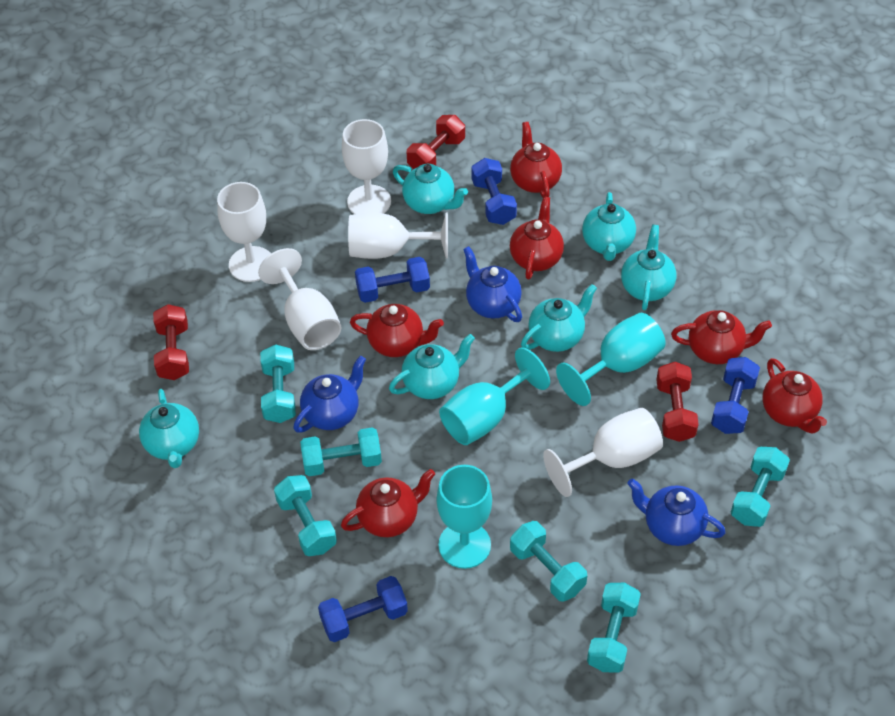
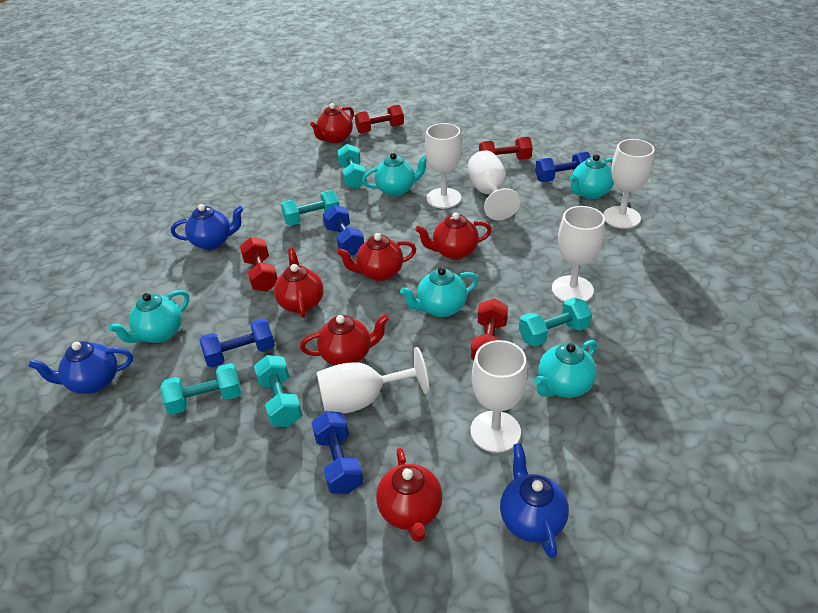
red dumbbell: [153,304,189,380] [407,115,465,169] [656,362,699,442] = 3 -> [240,237,278,292] [355,105,404,134] [471,298,508,360] [479,137,533,160] = 4
turquoise dumbbell: [260,344,296,423] [274,475,337,556] [300,427,382,476] [510,521,587,602] [587,583,641,673] [730,447,790,527] = 6 -> [160,363,241,415] [254,355,302,427] [281,190,339,226] [337,144,367,189] [519,298,592,347] = 5
turquoise goblet: [437,465,492,569] [439,347,550,445] [556,313,666,406] = 3 -> none = 0
turquoise teapot: [139,389,199,468] [389,334,475,399] [393,164,468,214] [521,284,597,352] [582,192,636,261] [621,225,676,310] = 6 -> [108,290,189,343] [362,153,427,197] [400,267,478,317] [534,340,597,398] [570,154,614,199] = 5
white goblet: [217,182,271,282] [258,248,341,350] [342,119,391,214] [348,213,448,259] [543,408,663,497] = 5 -> [316,347,429,414] [425,123,462,209] [468,150,520,220] [470,340,527,453] [552,206,605,302] [603,139,655,229] = 6

